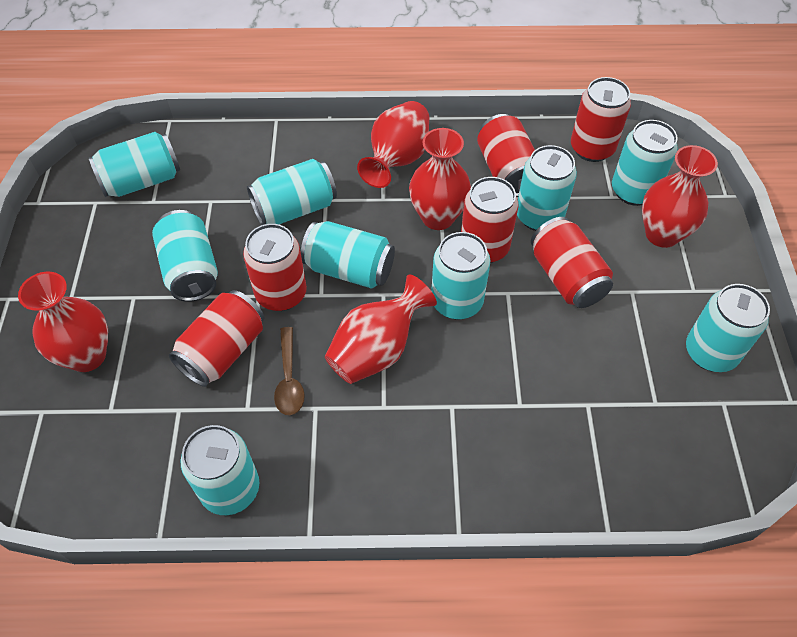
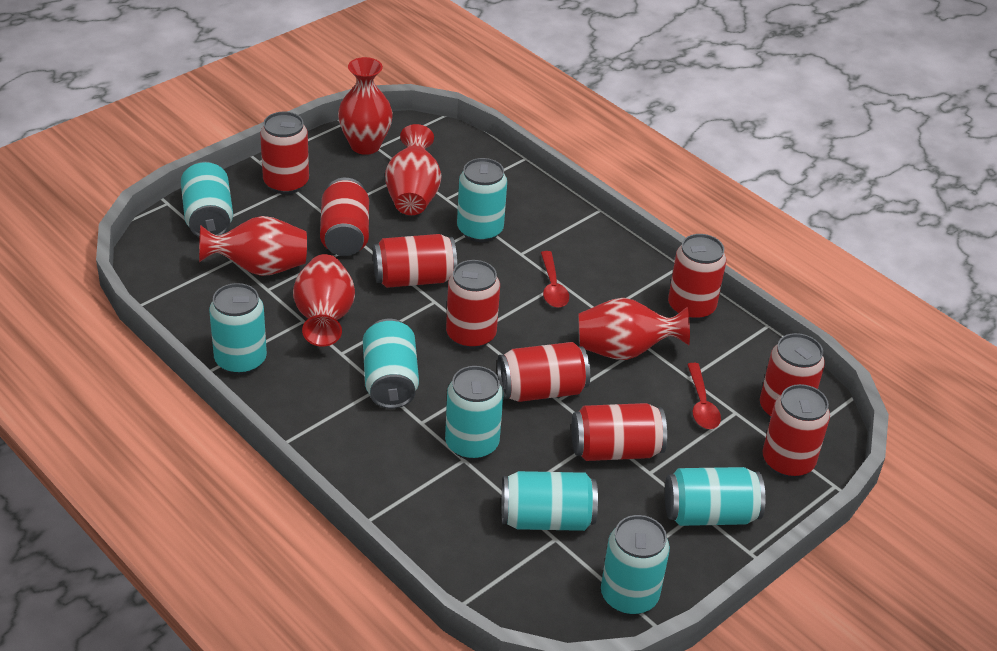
brown spoon: [274,327,305,415] = 1 -> none = 0
red can: [169,290,264,387] [243,224,307,311] [461,177,519,263] [477,114,535,197] [531,217,613,308] [571,77,631,162] = 6 -> [260,112,309,194] [320,178,369,256] [373,234,457,288] [446,260,500,349] [497,342,590,402] [571,403,667,461] [668,234,726,321] [760,333,825,419] [763,384,830,478] = 9
red spoon: none = 0 -> [541,251,569,308] [687,363,721,429] = 2
turquoise can: [89,132,180,197] [152,210,218,302] [181,425,259,515] [247,159,337,225] [301,221,395,288] [431,232,490,320] [517,145,577,231] [612,120,678,206] [686,284,770,372] = 9 -> [181,161,233,237] [209,283,267,375] [363,319,419,409] [445,366,503,460] [457,158,507,242] [501,471,598,531] [601,515,670,615] [665,467,766,526] = 8

